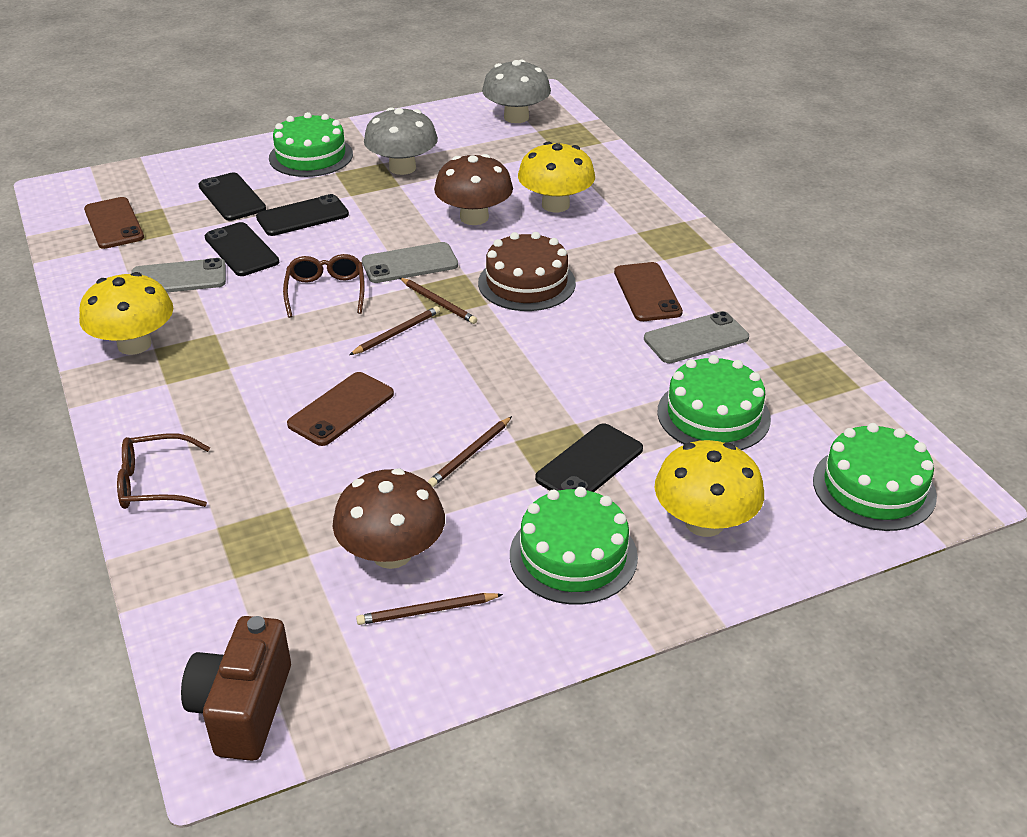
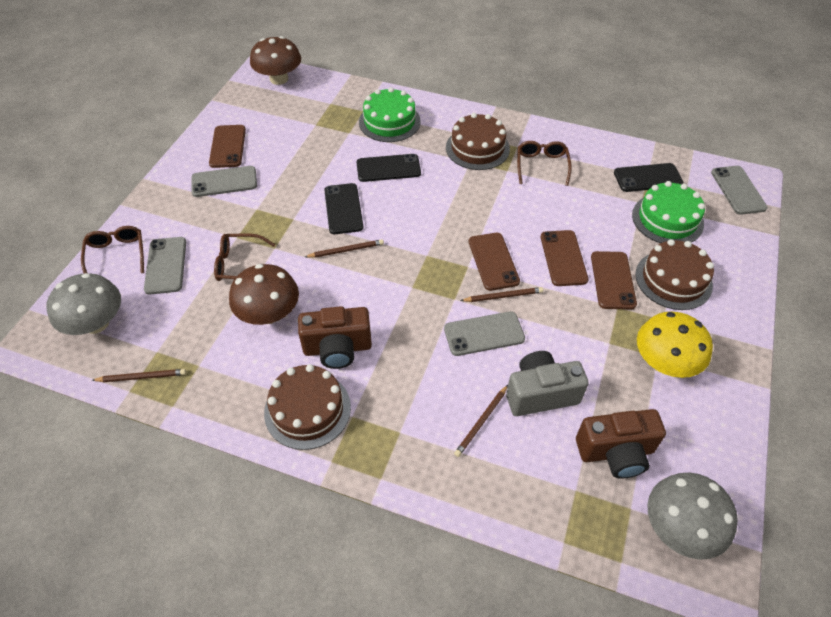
black phone: [199,172,266,221] [205,222,279,276] [256,194,349,236] [535,423,643,492] = 4 -> [324,183,363,234] [357,154,421,182] [614,163,683,192] = 3
brown cake: [478,232,576,311] = 1 -> [264,364,351,450] [446,113,510,170] [635,239,714,310] = 3
brown camera: [181,616,291,761] = 1 -> [298,306,372,369] [576,409,666,479] = 2
brown glasses: [117,433,210,509] [283,254,365,318] = 2 -> [81,226,144,274] [214,233,276,281] [517,141,572,186] = 3
brown phone: [84,197,144,249] [287,372,394,446] [614,262,683,321] = 3 -> [209,125,246,168] [469,233,520,291] [541,230,588,286] [591,251,637,309] = 4
green cake: [269,112,353,177] [510,487,638,604] [657,355,771,450] [813,423,937,531] = 4 -> [359,87,421,142] [632,181,705,243] = 2
grey camera: none = 0 -> [506,351,589,416] = 1
grey phone: [131,258,226,293] [362,242,458,283] [644,311,749,363] = 3 -> [144,237,186,295] [191,166,257,197] [444,311,525,356] [711,166,768,215] = 4
yellow mushroom: [79,272,173,355] [518,142,595,212] [655,440,764,537] = 3 -> [637,311,713,378] = 1

